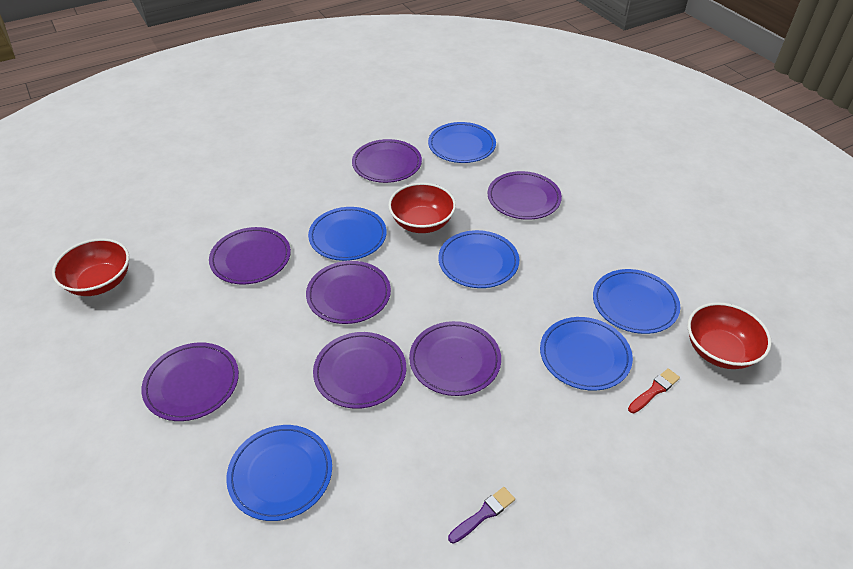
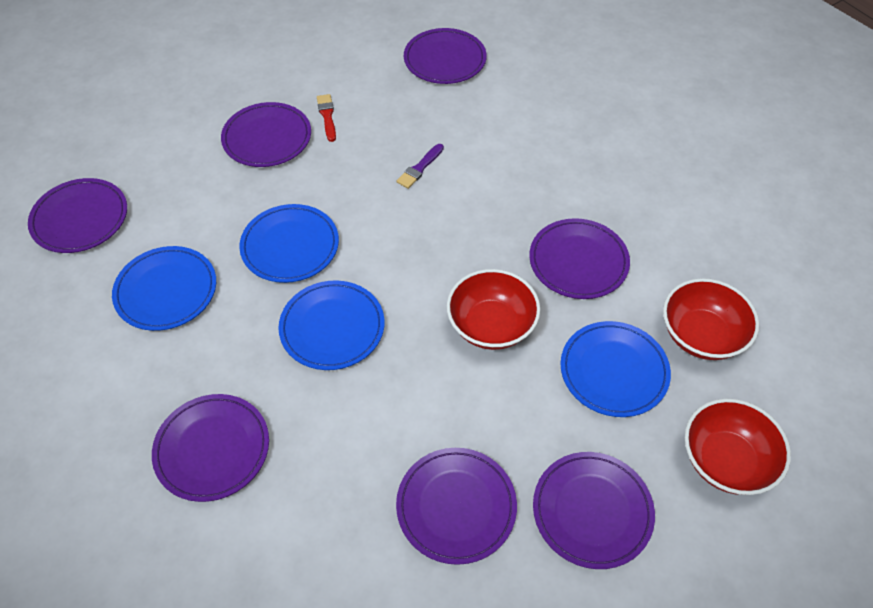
blue plate: [226,425,332,521] [308,207,387,261] [428,122,496,163] [438,230,519,288] [540,317,633,391] [593,269,680,334] = 6 -> [112,246,216,331] [239,204,339,283] [278,280,384,370] [560,321,671,417] = 4

